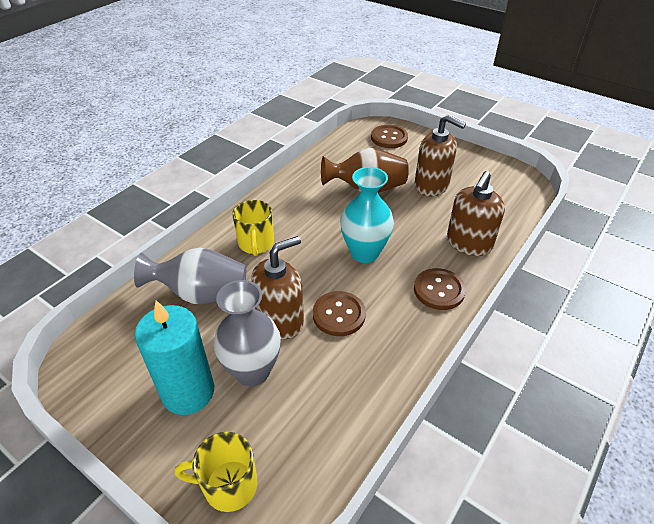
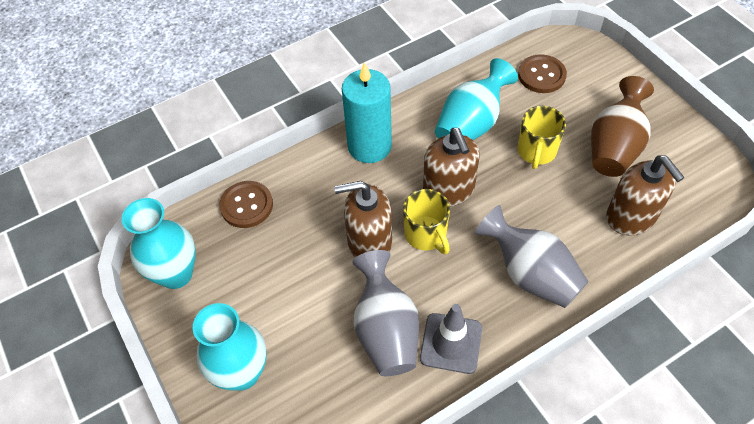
brown button: [313,291,366,336] [371,125,408,148] [414,268,466,310] = 3 -> [219,181,273,228] [518,54,567,93] = 2
grey traffic cone: none = 0 -> [420,304,482,374] = 1
turquoise vase: [340,167,394,263] = 1 -> [122,198,196,289] [193,303,267,391] [435,58,518,140] = 3

